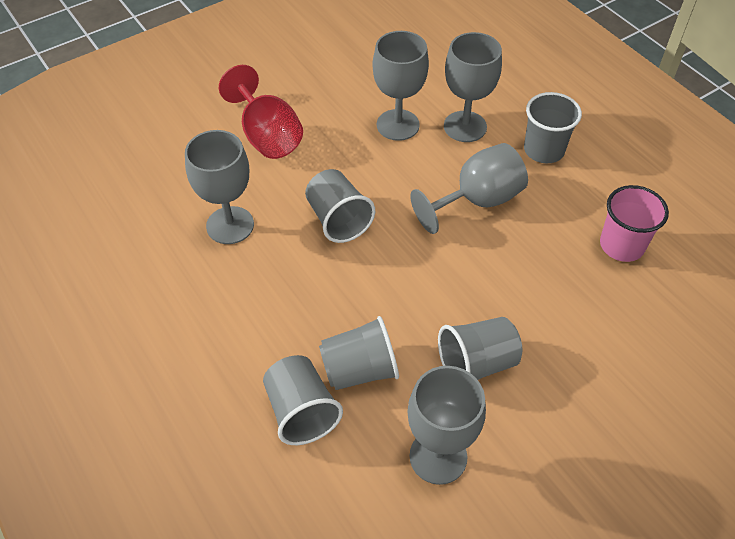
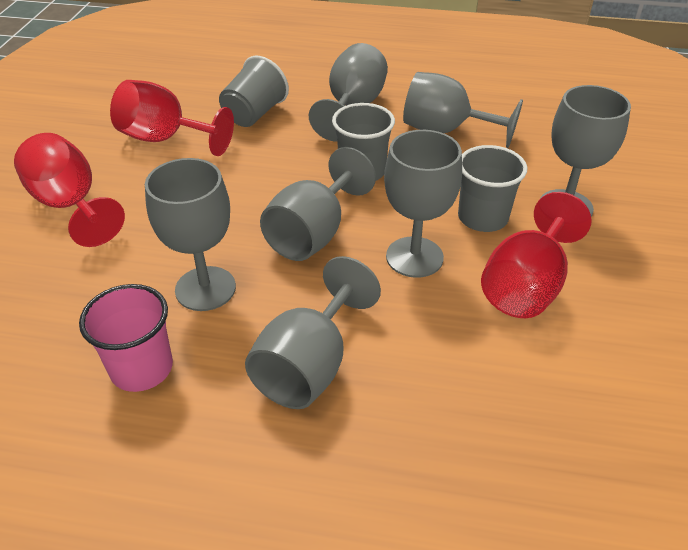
grey cup: [263,355,343,445] [305,169,375,243] [319,316,399,390] [438,317,522,380] [524,92,582,163] = 5 -> [219,56,289,127] [332,103,395,181] [458,145,527,232] = 3
grey goblet: [185,130,254,244] [372,31,429,141] [407,366,486,485] [410,143,528,234] [444,32,502,142] = 5 -> [145,158,236,311] [245,256,381,409] [260,147,376,261] [309,43,388,142] [384,130,462,278] [403,72,523,148] [540,85,631,217] = 7
red goblet: [219,65,303,159] = 1 -> [14,133,125,247] [110,80,234,156] [481,192,592,318] = 3

